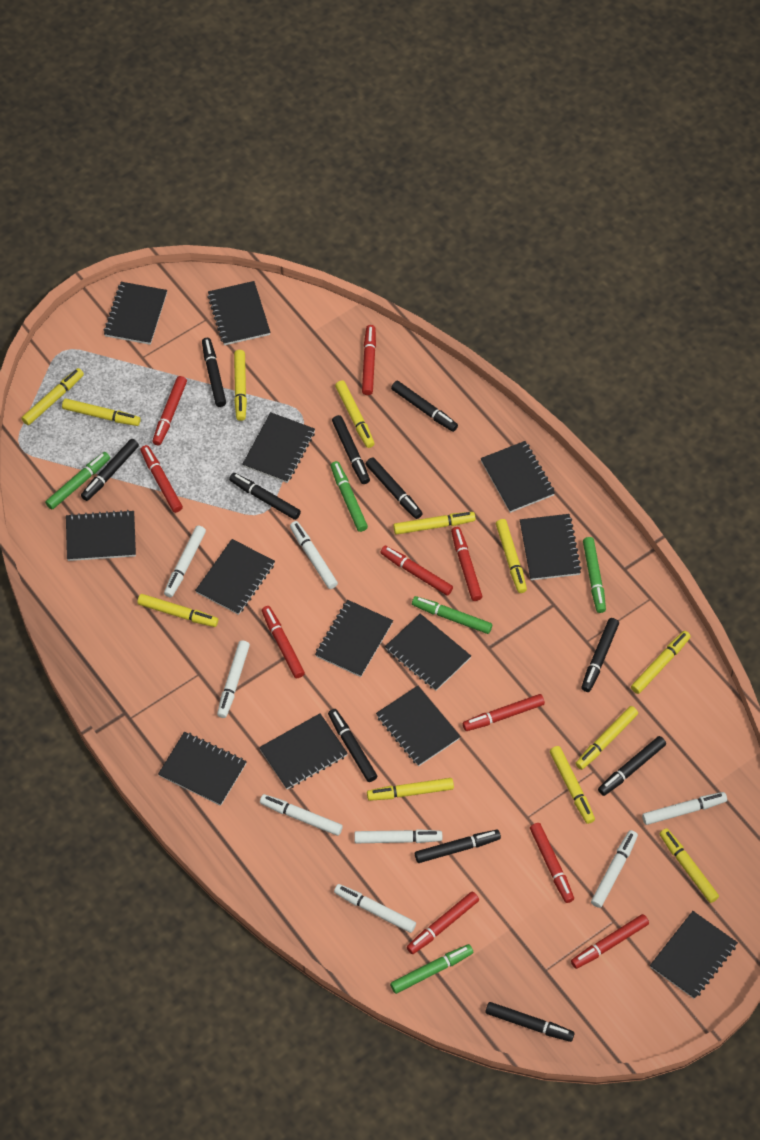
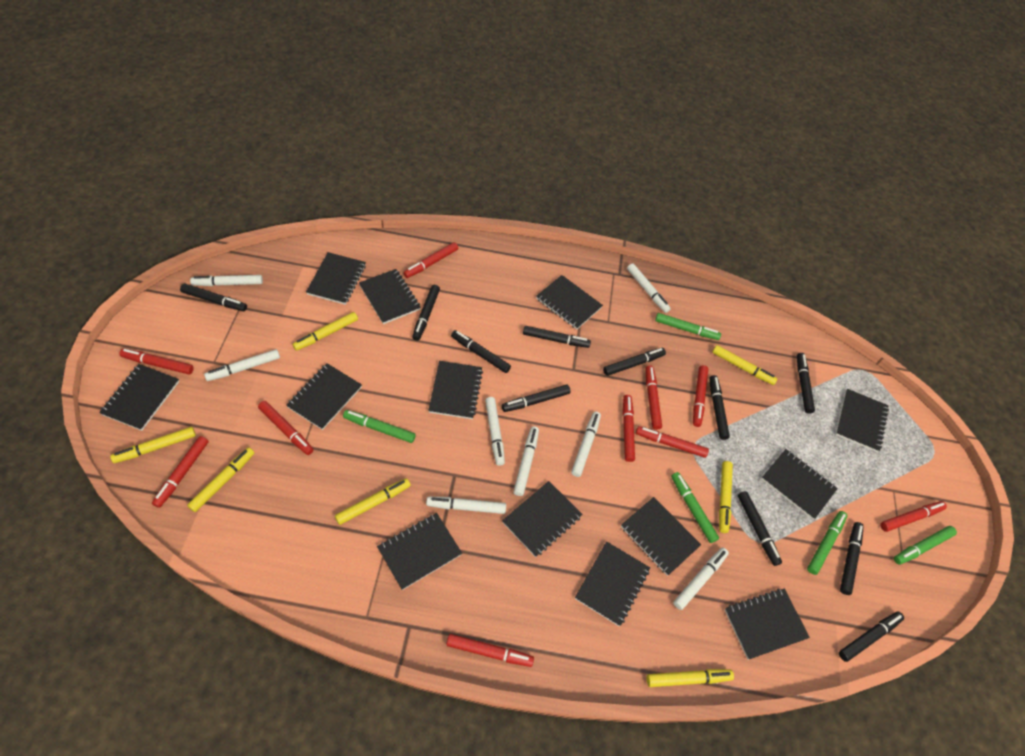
yellow marker: [21,368,84,425] [62,398,141,426] [137,594,218,627] [234,350,247,421] [335,380,375,448] [367,778,454,801] [393,512,476,535] [496,519,527,593] [550,746,595,824] [575,706,638,770] [631,631,691,694] [660,828,719,903] = 12 -> [110,427,196,463] [187,447,254,512] [292,312,358,351] [335,478,411,525] [647,669,734,687] [712,345,777,385] [719,461,733,533] = 7

